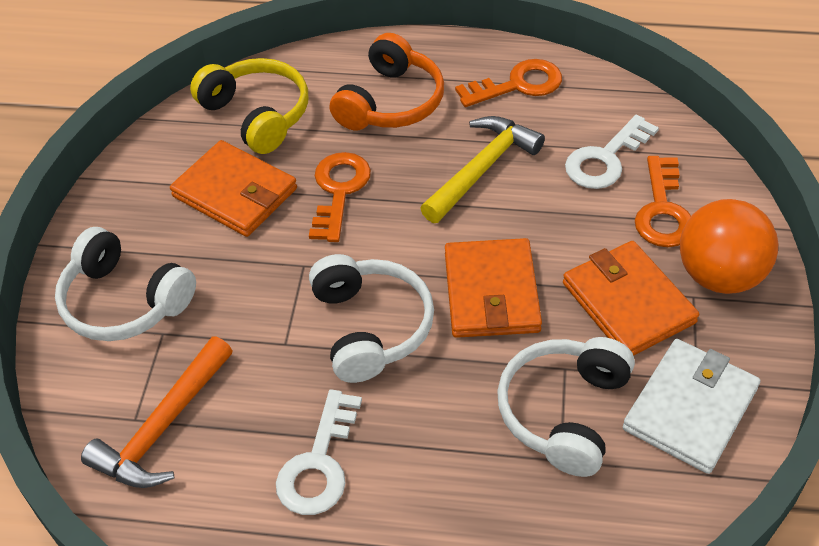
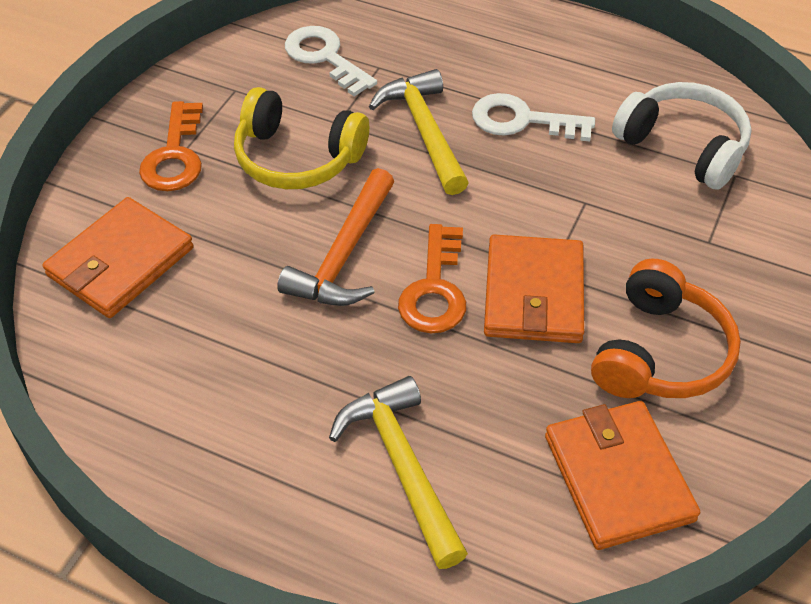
orange ball: [680,199,778,294] = 1 -> none = 0
orange key: [309,152,371,242] [455,59,562,107] [635,156,691,247] = 3 -> [139,101,203,191] [398,224,466,333] = 2
white headphones: [55,227,196,341] [309,254,434,383] [497,337,635,477] = 3 -> [612,82,752,190] = 1
white wallet: [623,339,760,474] = 1 -> none = 0
yellow hammer: [420,116,545,223] = 1 -> [329,376,468,569] [369,69,469,195] = 2

